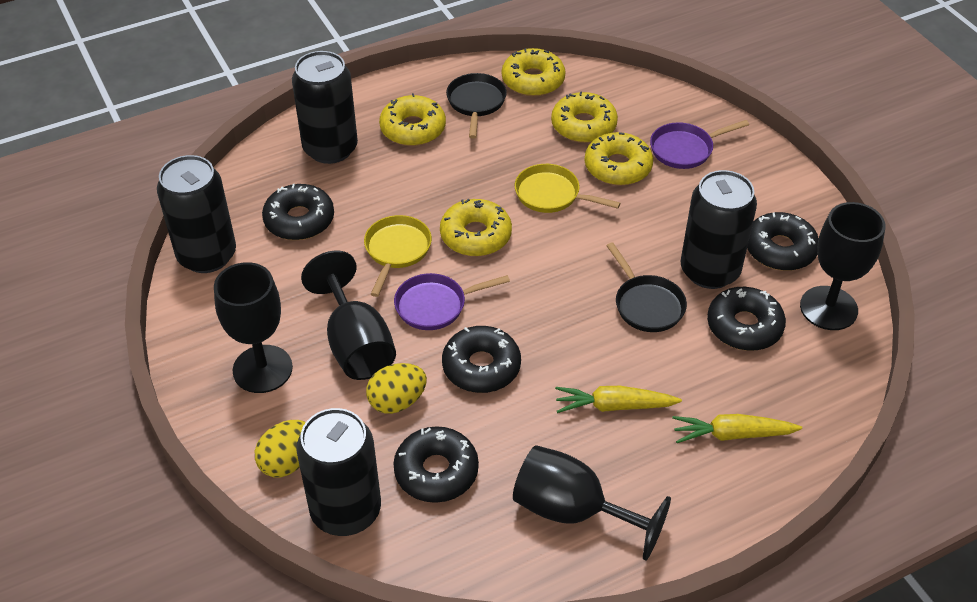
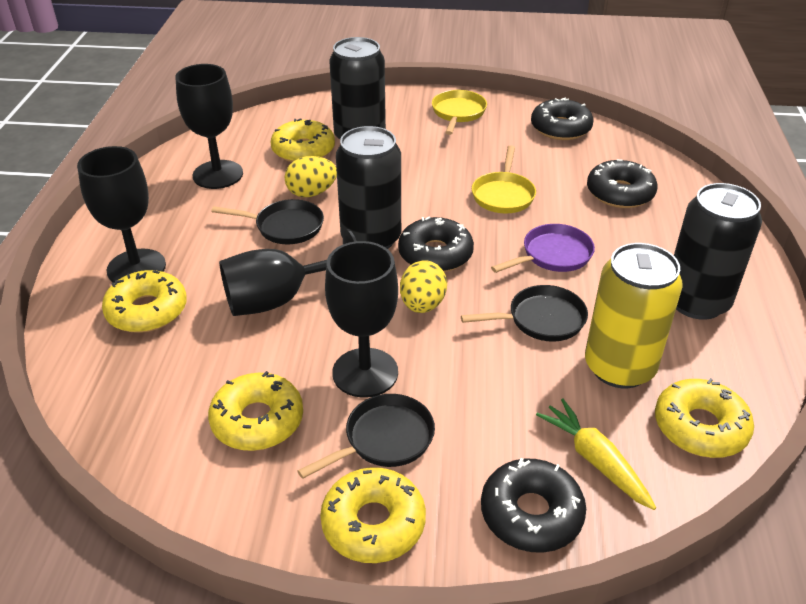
black can: [157,155,236,273] [292,51,358,164] [296,408,381,536] [681,170,757,289] = 4 -> [329,37,386,139] [336,126,401,249] [674,183,762,320] = 3
black donut: [262,184,334,240] [393,426,479,503] [442,326,521,393] [707,287,786,351] [747,212,819,271] = 5 -> [398,217,474,272] [481,458,586,553] [531,98,594,140] [587,159,657,208] = 4
black pan: [446,73,507,139] [606,242,687,332] = 2 -> [211,199,324,244] [297,394,435,479] [461,285,588,342] = 3
purple pan: [394,273,510,330] [650,120,749,169] = 2 -> [491,224,595,273] = 1
yellow can: none = 0 -> [585,243,683,388] = 1
yellow carrot: [555,386,682,413] [672,414,802,443] = 2 -> [536,399,656,510] = 1

